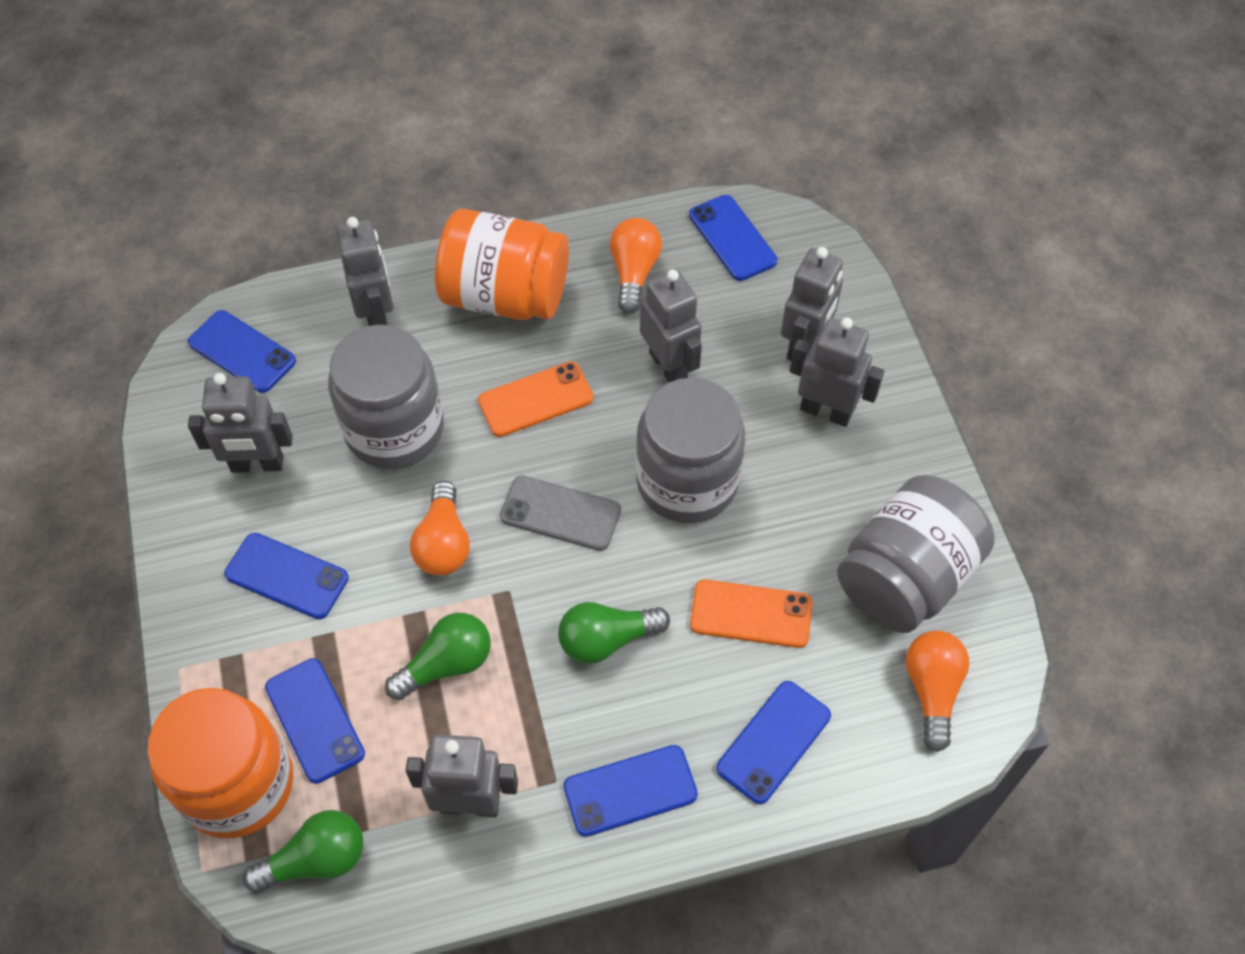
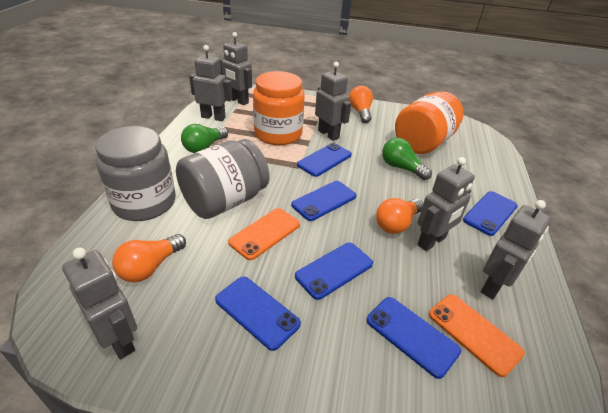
green light bulb: [243,810,363,893] [385,613,491,700] [558,602,670,664] = 3 -> [181,124,228,153] [382,138,432,180] = 2
grey jar: [328,325,444,469] [636,378,745,523] [837,475,995,633] = 3 -> [95,126,176,221] [176,139,269,219] = 2
grey phone: [500,476,621,551] = 1 -> none = 0

